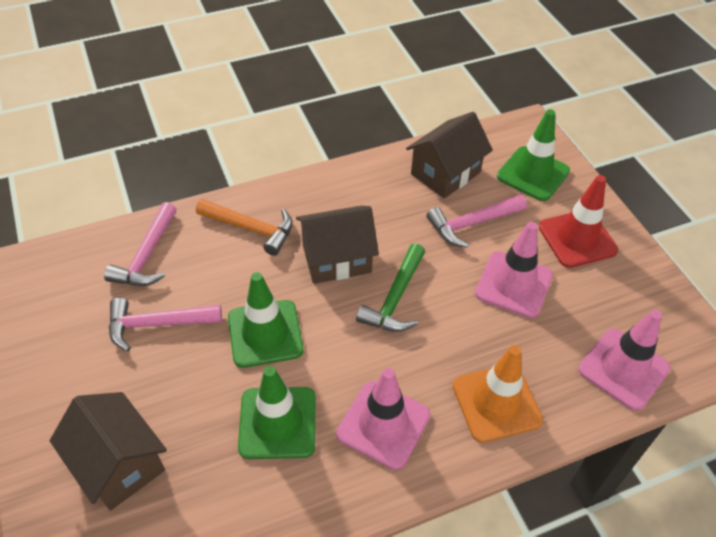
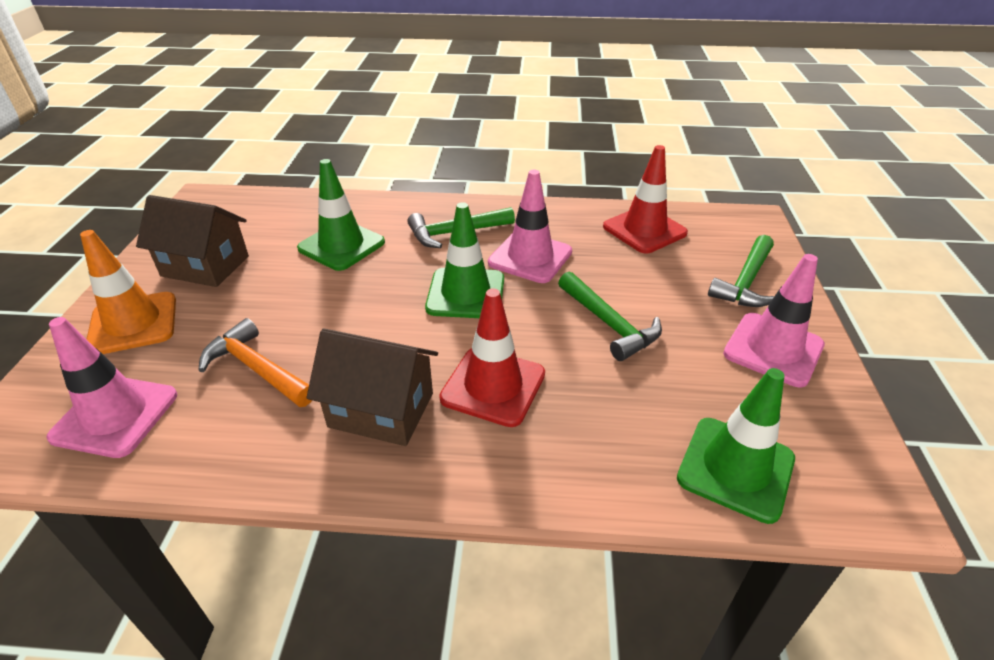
brown house: [50,392,167,511] [296,205,379,284] [406,112,493,198] = 3 -> [136,195,249,287] [307,329,438,446] = 2
green hammer: [356,243,425,332] = 1 -> [408,207,515,248] [558,272,662,361] [708,235,774,307] = 3
pink hammer: [104,202,177,286] [109,298,222,351] [427,195,527,248] = 3 -> none = 0
red traffic cone: [539,175,618,268] = 1 -> [439,288,545,427] [603,145,688,253] = 2

